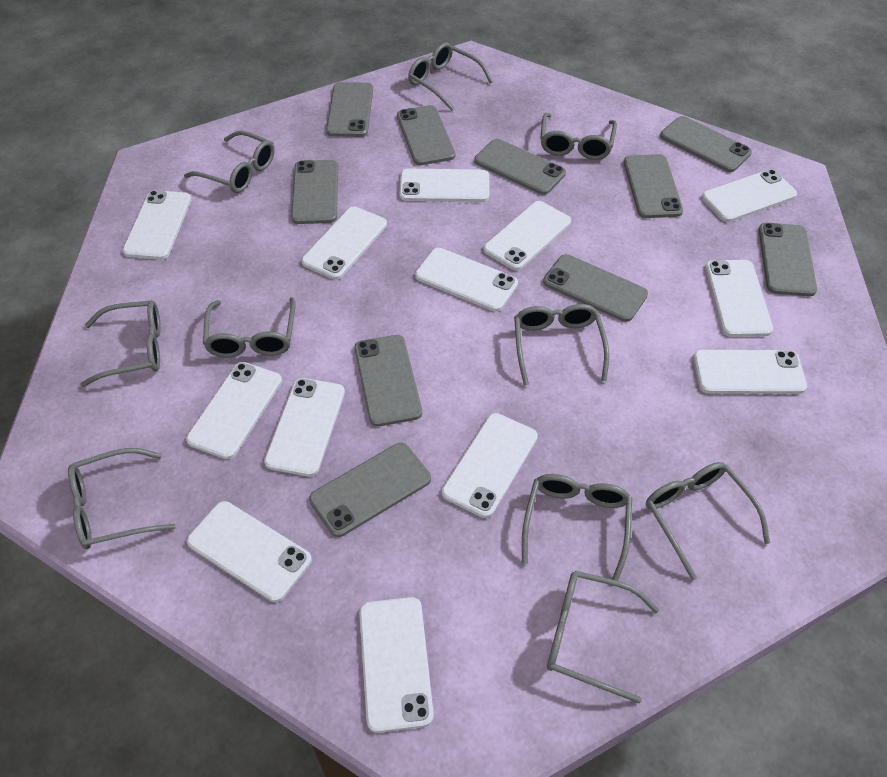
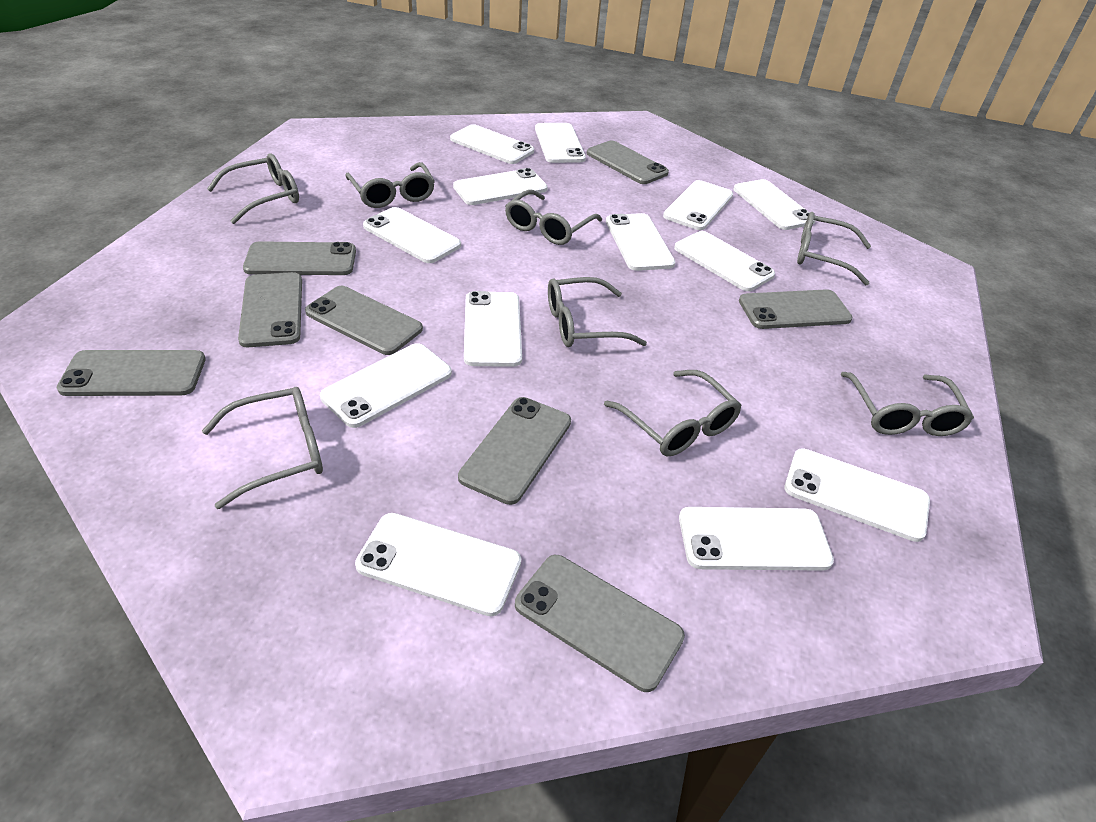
grey glasses: [68,448,176,549] [80,300,161,387] [184,131,275,193] [203,297,296,358] [408,43,493,111] [514,304,609,386] [522,474,632,581] [540,113,617,160] [547,571,659,703] [646,462,770,580] = 10 -> [202,387,323,509] [207,154,299,224] [345,162,435,208] [505,190,602,245] [548,277,647,347] [604,370,742,456] [797,212,871,285] [841,372,974,436] = 8
grey phone: [291,160,338,224] [309,443,431,537] [326,82,373,137] [354,335,422,427] [397,105,455,165] [474,139,566,195] [543,254,648,322] [624,154,683,218] [660,116,752,172] [759,223,817,296] = 10 -> [57,350,206,396] [238,272,302,347] [243,241,356,275] [305,286,423,355] [458,397,571,505] [515,555,685,692] [587,140,669,184] [739,289,852,329] = 8

